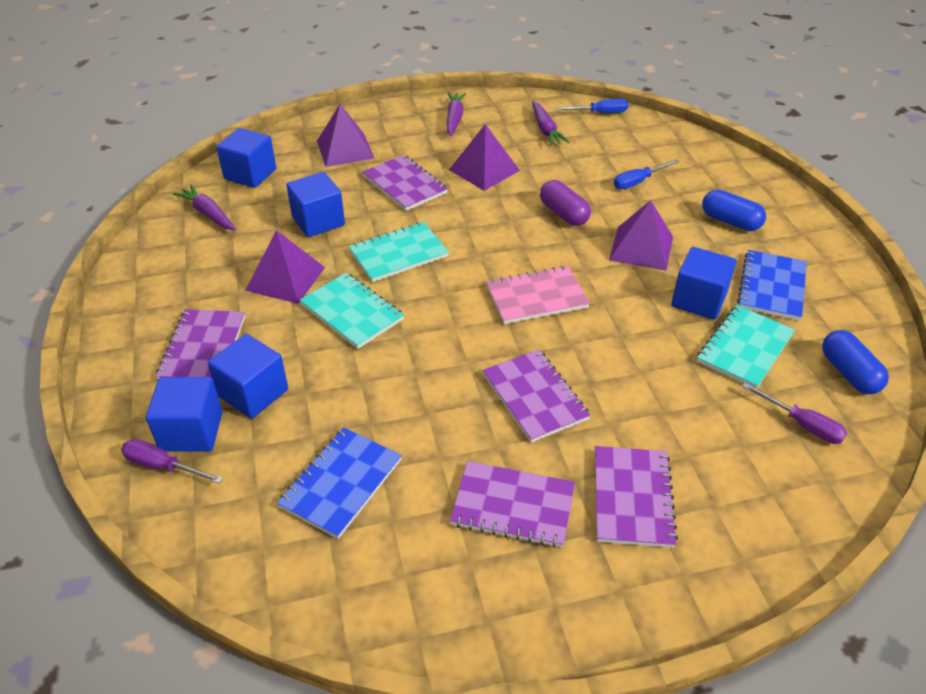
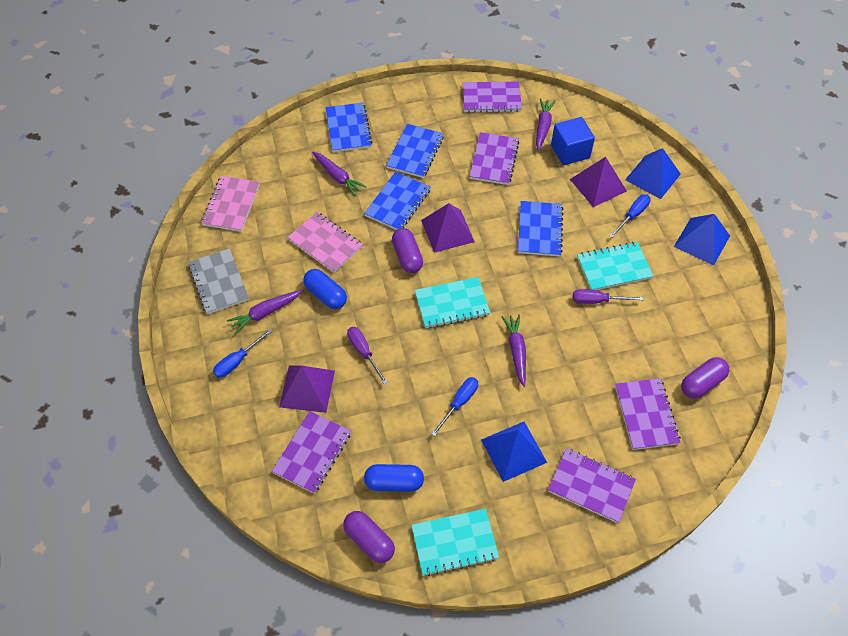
blue cube: [146,377,223,452] [208,334,288,419] [216,128,276,188] [286,172,345,237] [671,247,737,320] = 5 -> [551,117,595,165] = 1
blue notebook: [277,427,402,539] [737,250,807,321] = 2 -> [325,103,372,152] [364,172,431,230] [386,124,444,178] [518,201,563,257] = 4
blue pyramid: none = 0 -> [481,422,547,482] [625,148,681,199] [674,214,730,265] = 3
blue screwdriver: [556,99,628,113] [614,159,679,189] = 2 -> [213,329,272,378] [431,377,478,436] [609,194,651,238] = 3
grey notebook: none = 0 -> [188,248,249,314] = 1
pink notebook: [486,266,590,324] = 1 -> [201,176,260,232] [287,212,363,273] = 2
purple capsule: [540,180,591,226] = 1 -> [343,511,395,563] [392,228,423,273] [681,357,729,399] = 3
purple carrot: [173,185,236,230] [447,92,466,136] [532,101,569,146] = 3 -> [227,290,302,334] [312,152,367,196] [501,314,526,387] [536,98,556,151] = 4
purple pyramid: [245,230,325,304] [317,104,375,167] [449,124,520,191] [609,200,673,271] = 4 -> [279,365,335,413] [421,203,475,253] [570,157,627,207] = 3

